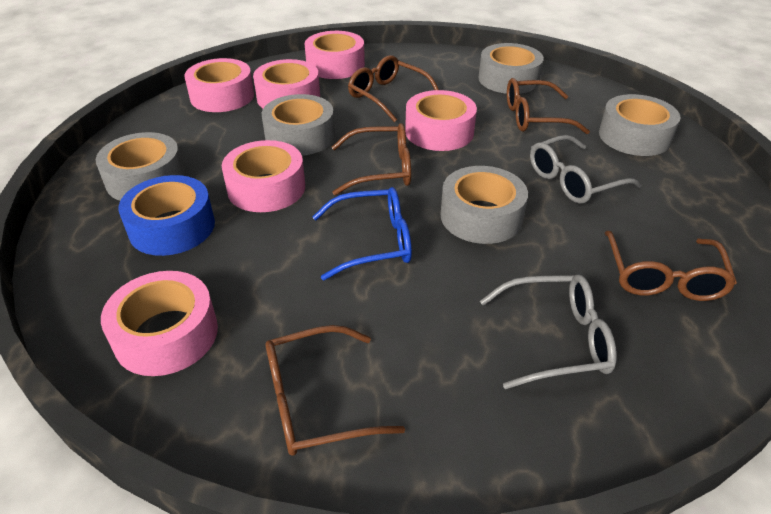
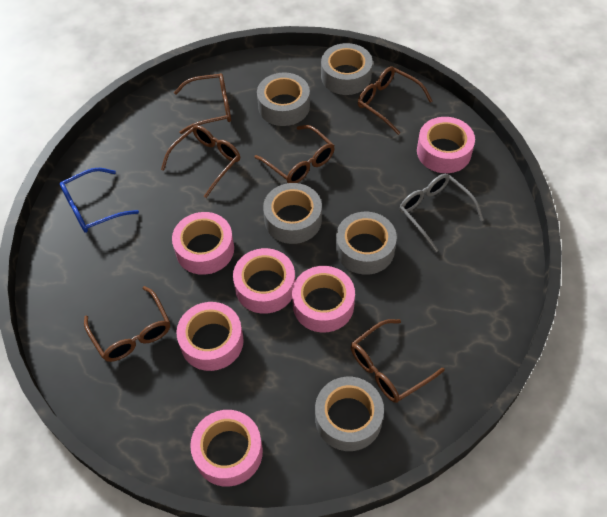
blue tape: [118,175,215,256] = 1 -> none = 0
brown glasses: [265,325,405,456] [332,123,411,195] [348,55,439,122] [507,78,590,134] [605,231,737,301] = 5 -> [84,286,170,362] [161,125,240,198] [174,73,231,134] [254,125,335,183] [351,319,445,403] [358,66,432,135] = 6
grey glasses: [480,274,617,389] [530,135,642,204] = 2 -> [399,174,484,252] = 1

